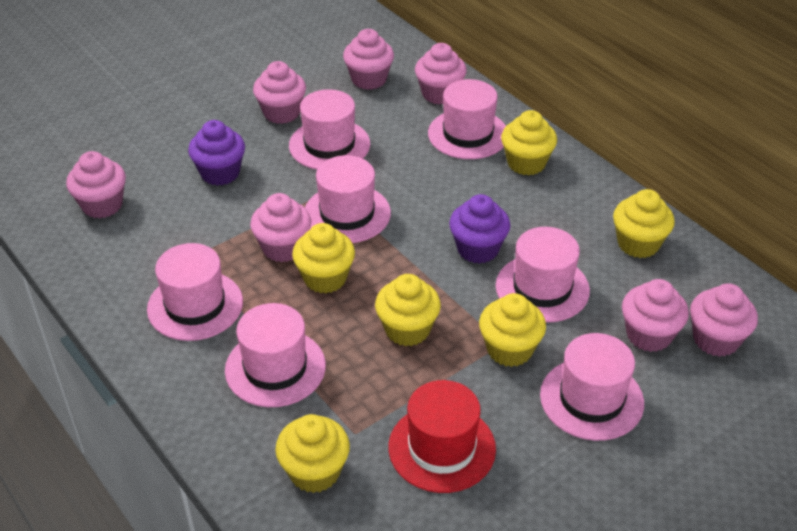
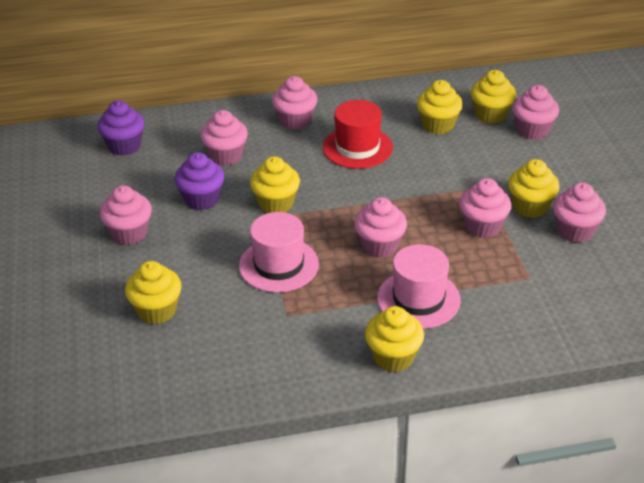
pink hat: [147,243,243,341] [225,303,326,407] [289,89,370,170] [305,155,391,243] [428,79,506,159] [496,227,590,322] [540,333,644,441] = 7 -> [239,212,319,293] [377,244,461,329] = 2

